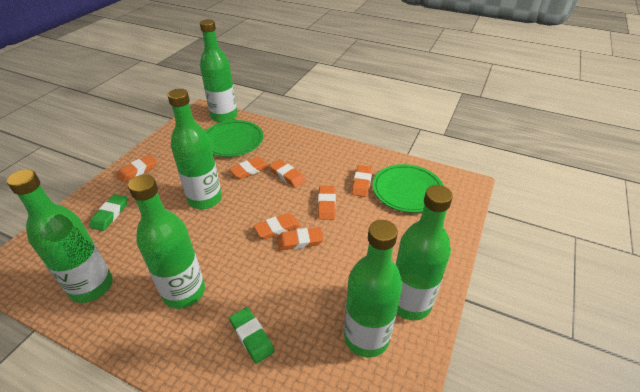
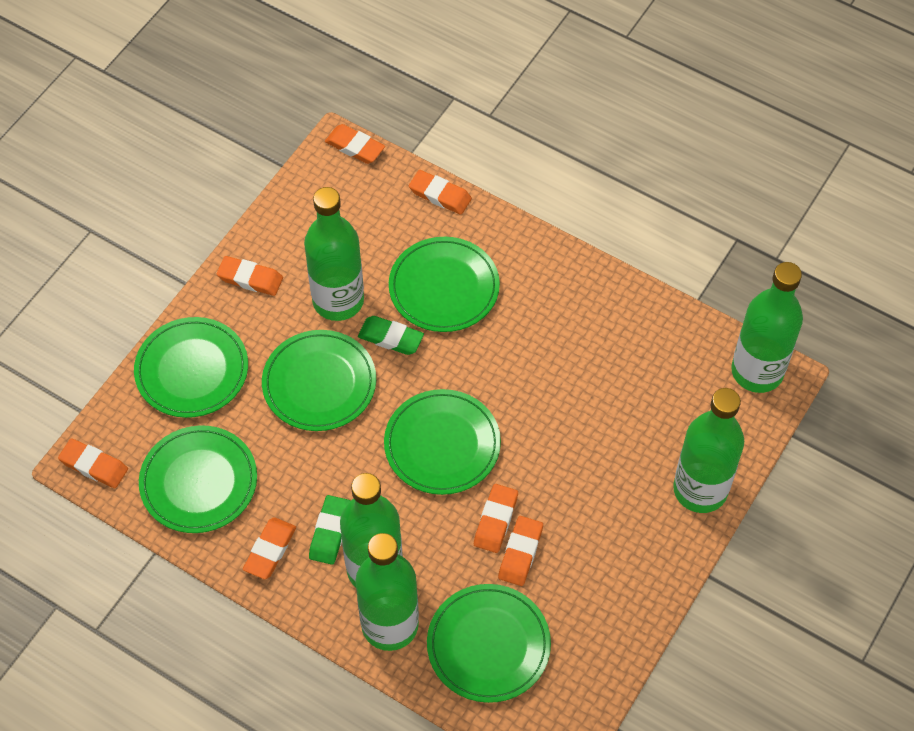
green bottle: [7,169,113,303] [128,174,205,309] [168,89,222,209] [200,19,237,123] [344,220,402,358] [395,185,453,320] = 6 -> [304,187,364,321] [340,473,403,587] [355,533,419,651] [673,388,744,513] [731,262,803,393] = 5
green plate: [205,120,263,157] [372,164,444,213] = 2 -> [134,317,248,418] [139,425,257,533] [262,330,376,431] [384,389,501,495] [389,237,500,332] [427,584,551,703] = 6

